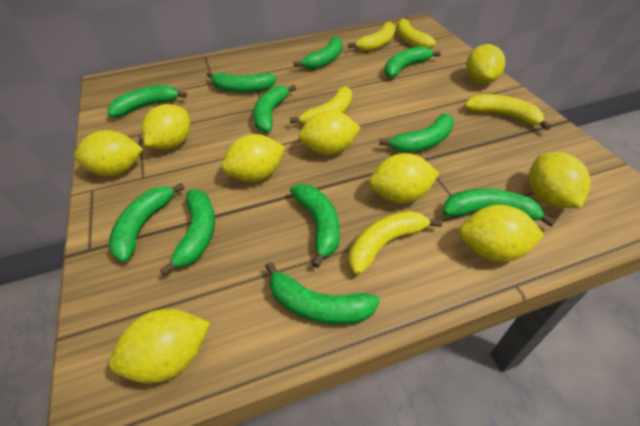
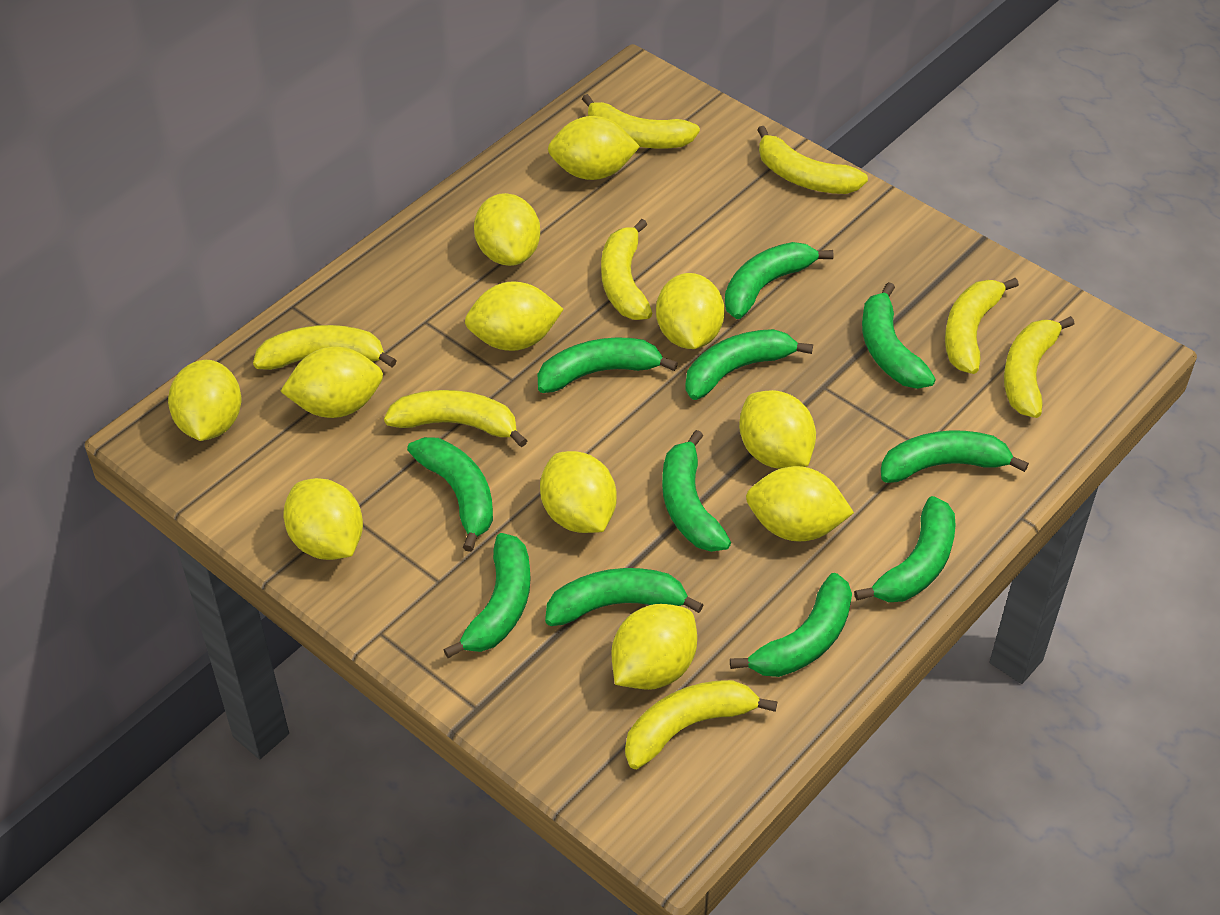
yellow banana: [290,86,352,125] [348,22,396,51] [349,211,442,275] [397,17,436,49] [464,94,551,130] = 5 -> [253,325,397,370] [384,390,528,447] [582,94,700,149] [601,219,652,320] [625,680,777,769] [757,126,868,194] [945,278,1019,374] [1004,316,1075,418] = 8
yellow lemon: [74,130,143,176] [109,309,210,383] [142,104,190,150] [222,134,285,182] [299,110,361,155] [369,153,439,203] [459,205,544,262] [466,44,505,84] [529,152,591,208] = 9 -> [168,360,241,441] [280,346,383,418] [283,478,363,560] [465,281,564,351] [474,193,540,266] [540,451,617,533] [548,116,640,180] [612,604,697,690] [656,273,725,349] [739,390,816,469] [746,466,854,542] = 11

